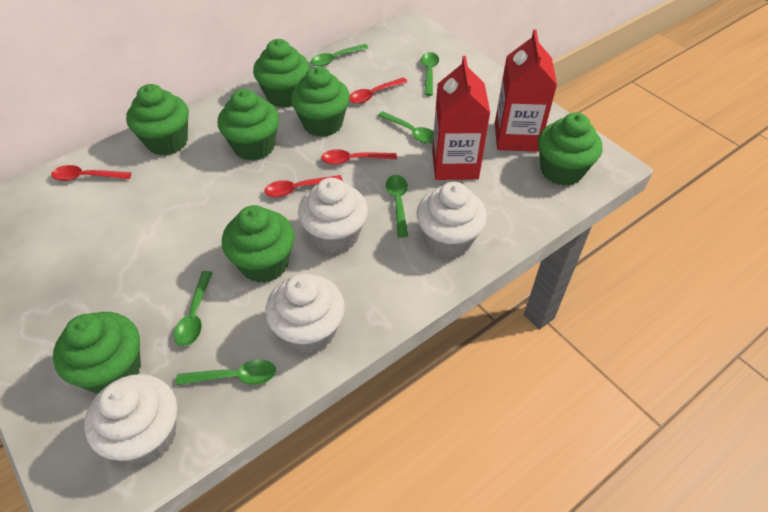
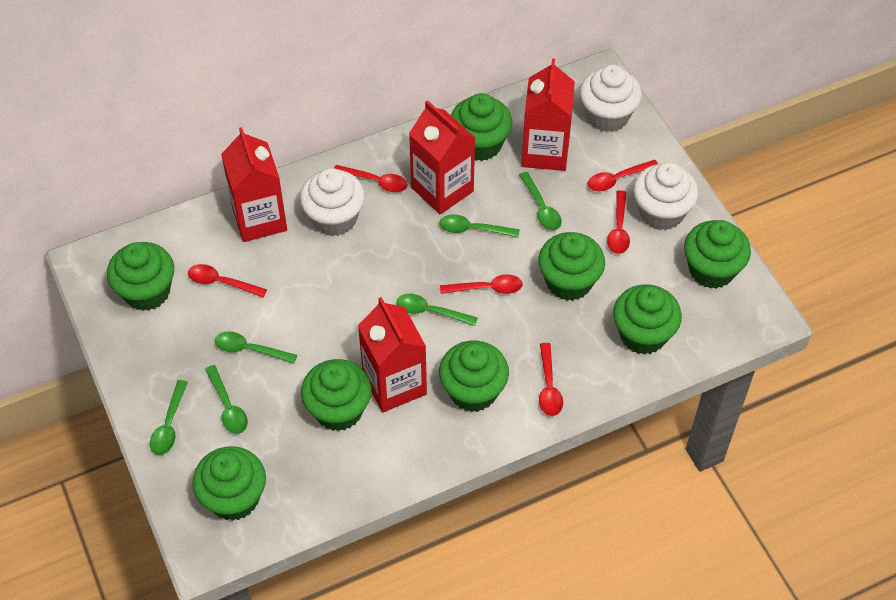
green cupcake: [53,312,141,394] [126,84,189,156] [218,89,279,161] [222,205,295,283] [253,39,310,108] [291,66,350,137] [538,113,602,186] = 7 -> [107,242,174,311] [192,446,266,521] [301,359,372,431] [439,341,509,412] [451,93,512,161] [538,232,605,301] [613,284,682,355] [684,220,751,289] = 8
red carton: [432,56,490,180] [495,29,557,152] = 2 -> [221,127,287,242] [358,297,427,412] [409,100,476,214] [521,58,575,171] = 4
red spoon: [51,165,131,181] [264,175,343,197] [321,149,397,165] [349,77,408,104] = 4 -> [188,264,267,298] [334,165,408,192] [440,275,523,294] [539,343,563,416] [588,160,658,191] [607,190,630,254] = 6
white cupcake: [84,374,177,464] [265,274,345,354] [298,178,368,254] [417,182,487,258] = 4 -> [300,168,365,236] [580,65,642,132] [634,162,698,230] = 3

